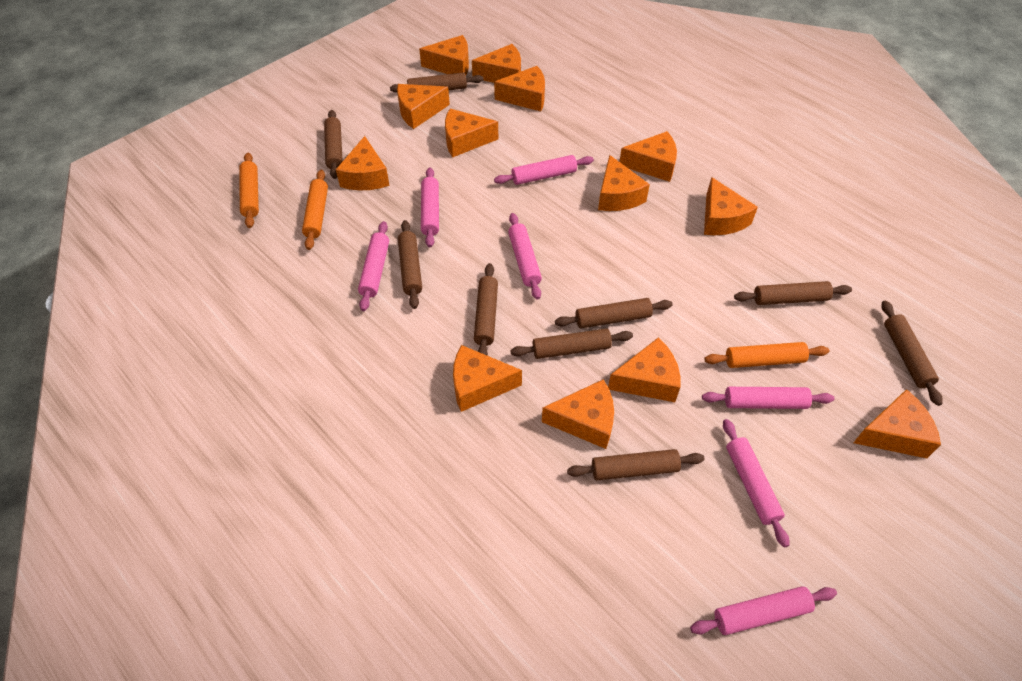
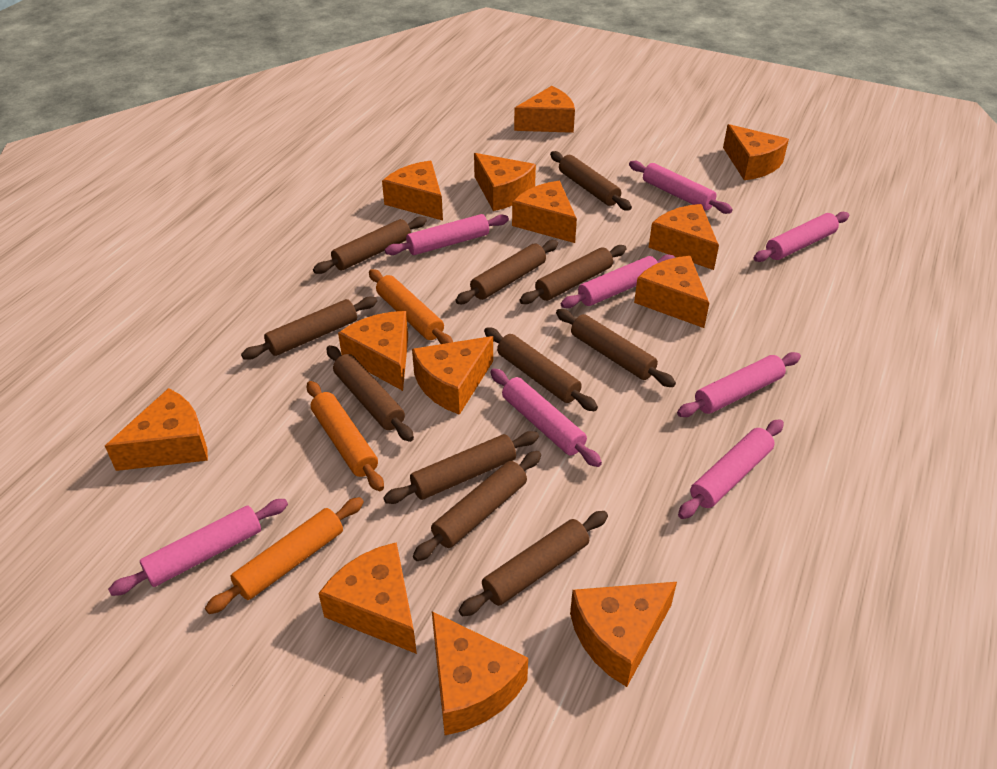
brown rolling pin: [324,110,343,179] [390,72,484,92] [398,220,422,309] [474,263,498,356] [510,328,633,359] [555,298,673,329] [567,449,705,480] [734,281,852,305] [881,300,943,406] = 9 -> [241,297,377,360] [313,217,427,274] [327,345,414,442] [383,431,539,504] [413,451,541,561] [455,240,558,304] [459,511,608,616] [484,327,598,411] [519,245,627,304] [550,151,632,211] [556,309,676,387] = 11
pink rolling pin: [358,221,389,311] [421,168,439,247] [494,155,594,185] [508,213,542,300] [690,586,837,635] [702,387,835,409] [723,419,789,548] = 7 -> [108,499,288,596] [385,214,509,255] [490,368,602,467] [561,254,675,308] [629,161,733,214] [677,352,801,417] [678,419,784,519] [754,212,849,262] = 8

